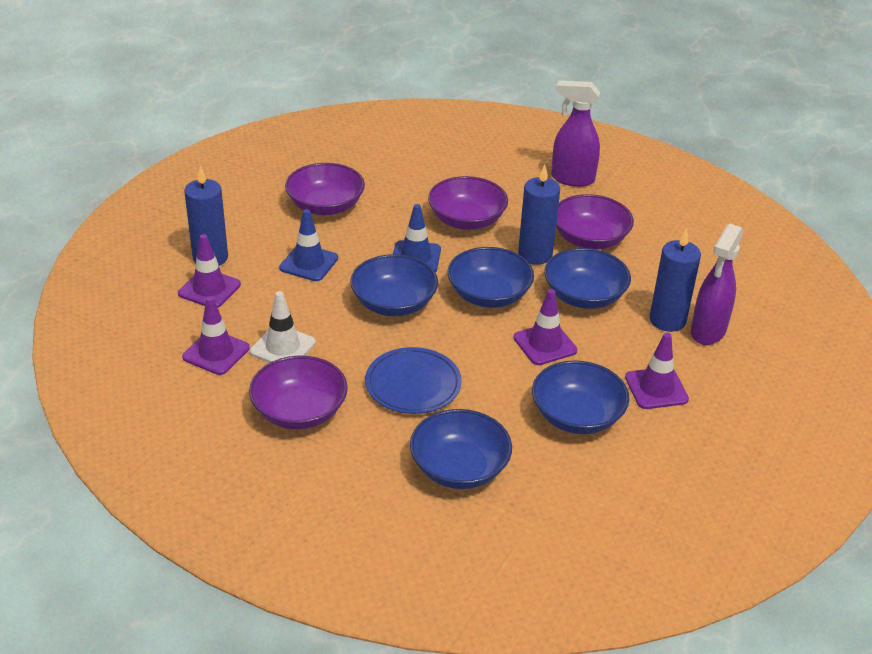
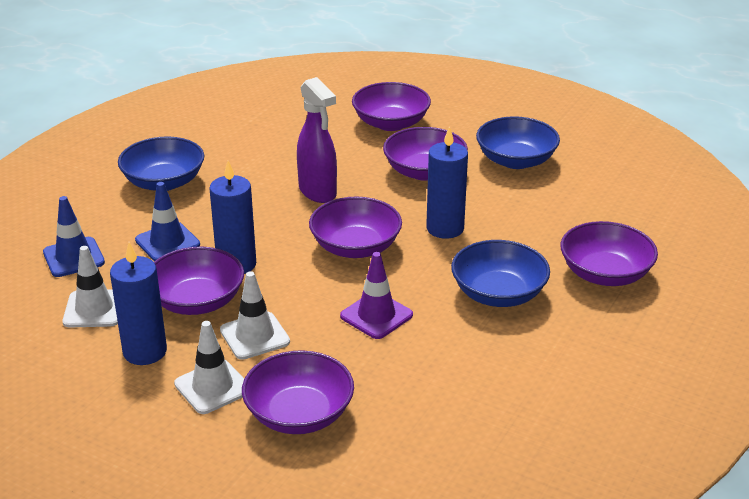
blue bowl: [350,254,438,316] [410,409,512,489] [448,247,534,308] [532,360,629,434] [544,248,631,309] = 5 -> [118,136,204,191] [451,240,550,307] [476,116,560,169] = 3
blue plate: [365,347,462,414] = 1 -> none = 0
purple bowl: [249,355,348,429] [285,163,365,215] [428,176,508,230] [556,194,634,249] = 4 -> [154,247,244,315] [242,350,354,434] [309,197,402,258] [352,82,431,131] [383,127,468,181] [560,221,658,286] = 6
purple spray bottle: [551,80,600,187] [691,224,743,345] = 2 -> [297,77,337,203] = 1
purple traffic cone: [178,234,241,308] [182,296,250,375] [514,289,577,365] [625,333,689,409] = 4 -> [340,252,413,339] = 1
white traffic cone: [250,291,316,363] = 1 -> [63,246,118,328] [174,321,244,414] [220,271,290,360] = 3

